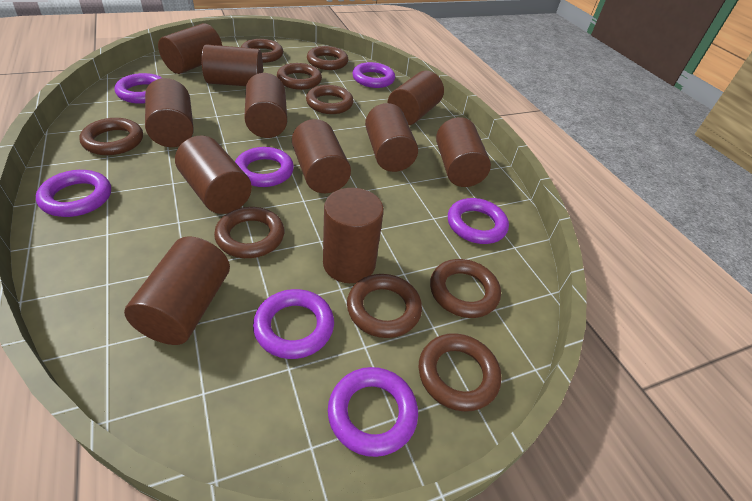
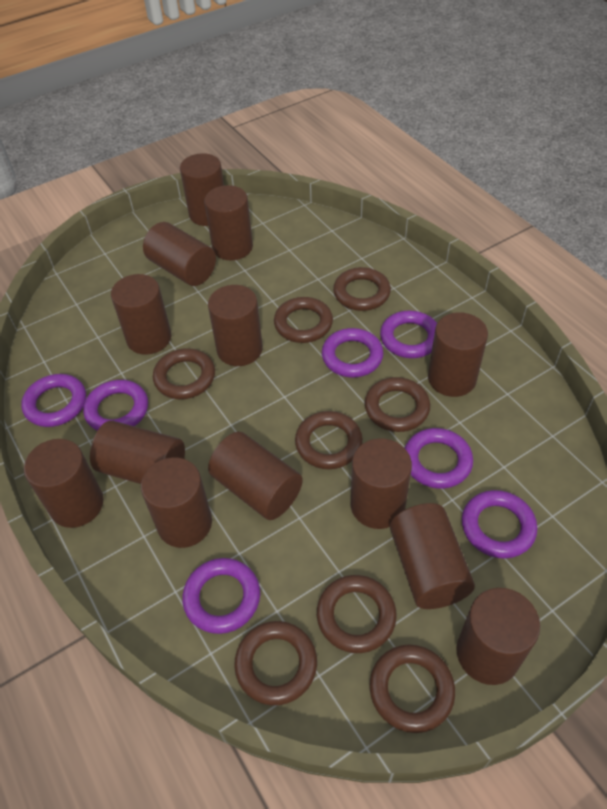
brown cylinder: [124,236,230,345] [145,78,194,147] [158,23,222,74] [175,135,252,214] [201,44,263,86] [244,73,287,138] [292,119,351,193] [323,188,384,283] [365,103,418,172] [387,71,444,125] [436,117,491,187] = 11 -> [24,439,104,528] [90,421,185,484] [111,274,171,355] [141,457,212,548] [143,222,216,286] [180,153,224,226] [204,185,253,260] [208,285,263,366] [208,432,303,520] [351,438,412,529] [390,503,475,609] [428,312,488,397] [456,588,540,685] = 13
brown ring: [79,118,143,155] [214,207,285,258] [241,39,283,63] [277,63,322,90] [306,85,354,114] [307,46,348,70] [347,274,422,338] [419,333,501,412] [430,259,501,318] = 9 -> [153,348,215,399] [234,621,317,705] [274,297,333,343] [295,411,363,469] [317,575,397,653] [333,267,391,311] [365,377,430,432] [369,645,455,733] = 8

